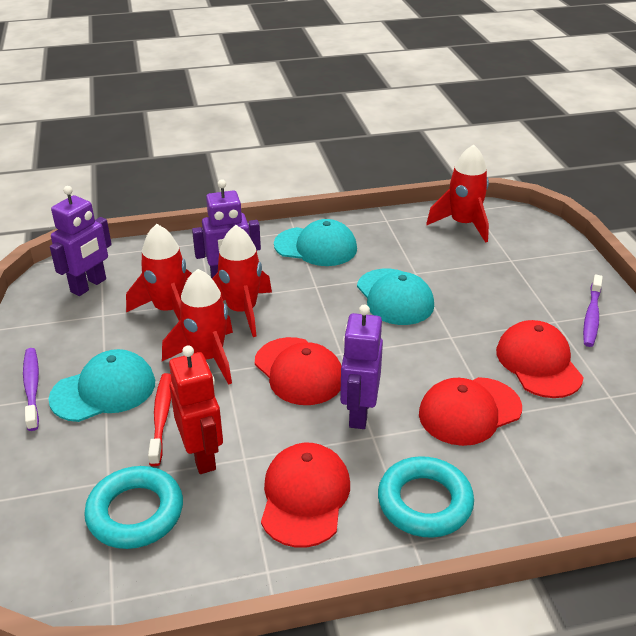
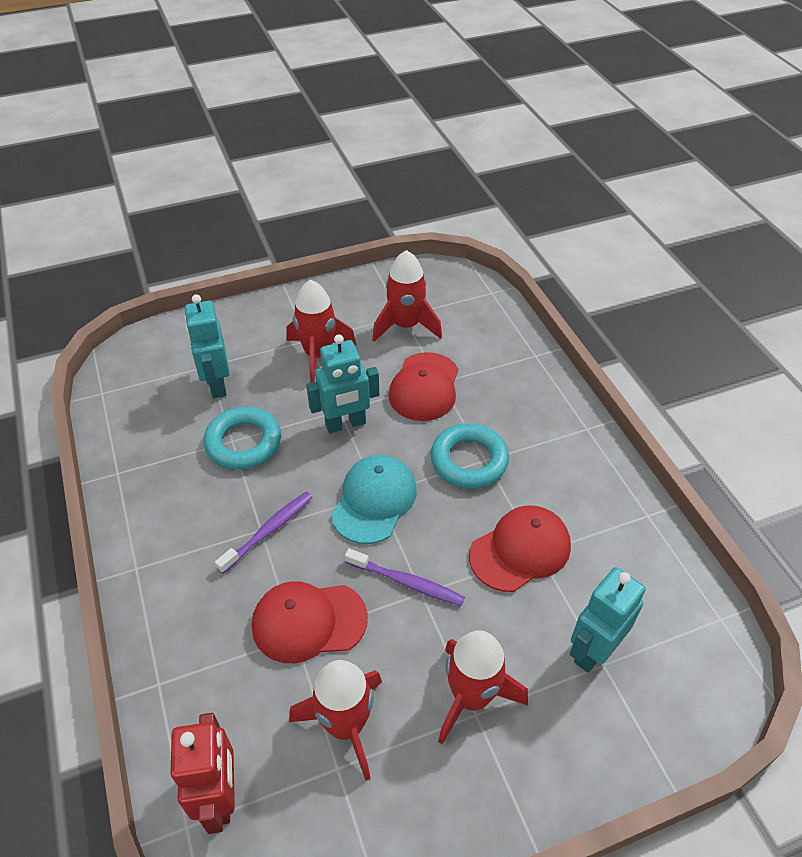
purple robot: [50,186,112,296] [192,179,261,278] [340,305,383,429] = 3 -> none = 0
red cap: [255,337,341,405] [261,443,350,548] [419,377,522,446] [496,320,584,398] = 4 -> [252,581,368,663] [388,352,458,421] [469,505,571,592] = 3
red toothbrush: [148,373,172,466] = 1 -> none = 0
turquoise cap: [48,349,155,422] [274,219,357,266] [357,269,434,325] = 3 -> [331,455,417,544] = 1
turquoise robot: none = 0 -> [184,294,230,398] [306,334,379,433] [570,567,646,673] = 3

